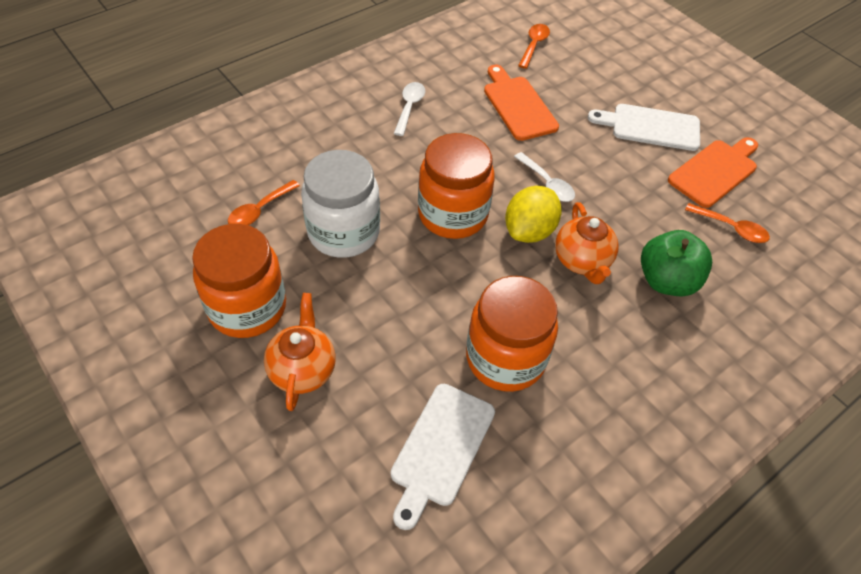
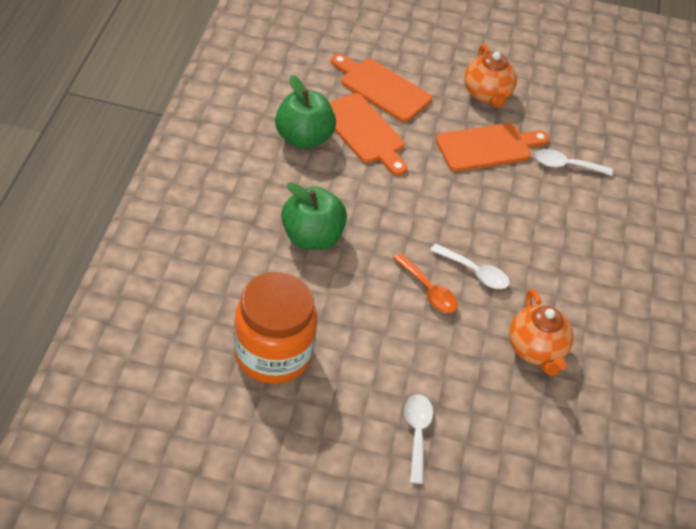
green apple: [641,230,712,296] = 1 -> [275,75,336,149] [281,182,347,250] = 2
orange cutting board: [484,65,559,141] [668,137,758,208] = 2 -> [329,93,407,176] [331,54,432,122] [436,123,549,172] = 3
orange jar: [192,224,286,338] [418,133,495,239] [466,276,558,392] = 3 -> [234,272,317,384] = 1
orange spoon: [228,180,300,225] [518,24,550,69] [685,203,770,243] = 3 -> [393,253,458,313] = 1
white cutting board: [391,384,495,530] [588,104,700,151] = 2 -> none = 0
white jar: [301,150,380,258] = 1 -> none = 0
white spoon: [394,82,425,136] [514,152,575,202] = 2 -> [404,394,433,484] [430,243,510,289] [535,149,613,176] = 3
yellow lemon: [505,186,562,243] = 1 -> none = 0

